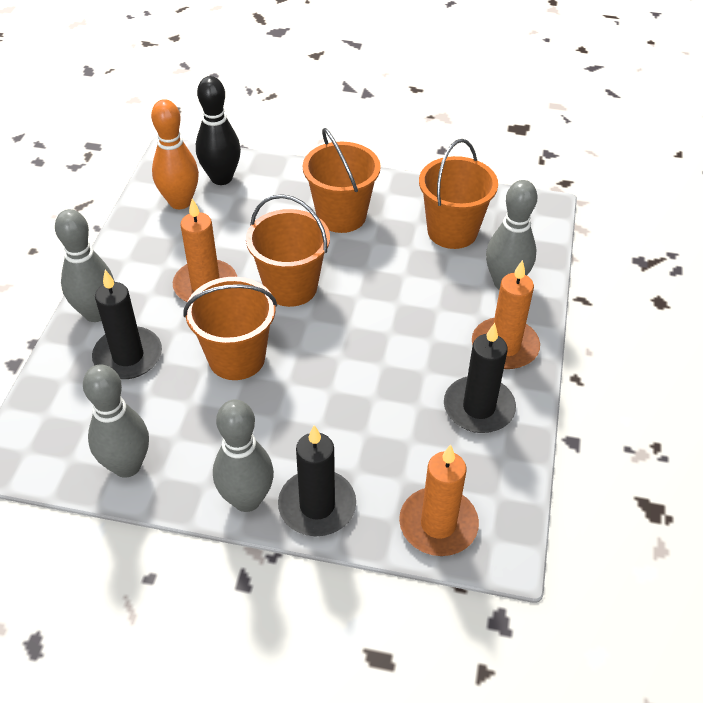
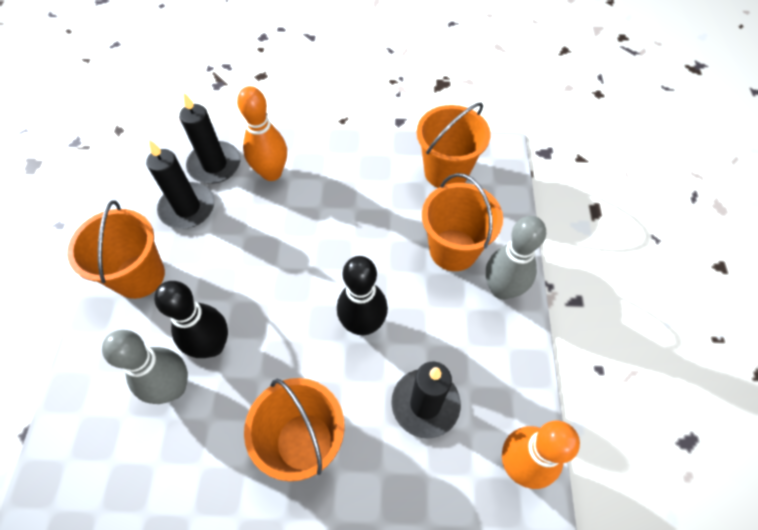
black bowling pin: [196,76,241,185] = 1 -> [154,281,228,358] [337,256,388,336] = 2
grey bowling pin: [55,209,114,322] [83,364,149,478] [213,400,274,512] [486,180,538,290] = 4 -> [102,330,188,404] [486,216,546,300] = 2
orange bowling pin: [151,99,199,209] = 1 -> [237,86,287,181] [502,421,580,489] = 2
orange candle: [173,198,237,302] [399,445,479,556] [472,260,540,369] = 3 -> none = 0

